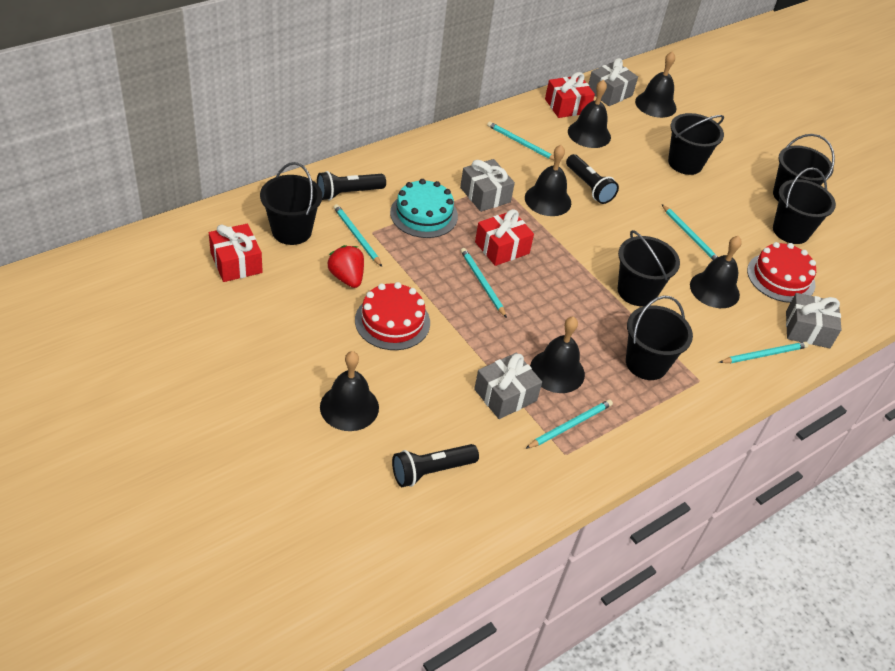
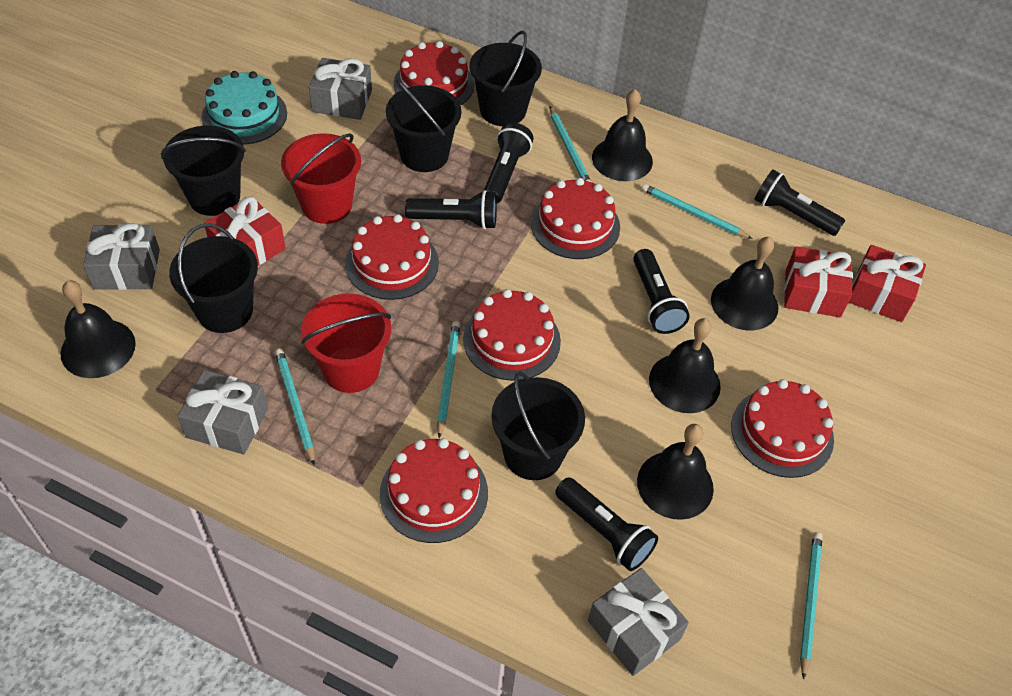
black bell: [320,351,379,431] [525,145,571,216] [530,316,585,393] [568,80,611,148] [635,51,677,118] [690,236,742,308] = 6 -> [60,280,136,378] [592,89,653,181] [637,424,714,520] [649,318,721,413] [711,237,778,330] = 5
black bucket: [260,162,322,245] [618,230,680,306] [626,295,693,380] [668,113,724,175] [773,134,835,202] [773,167,836,244] = 6 -> [161,125,246,216] [169,223,258,333] [386,80,461,172] [470,31,542,126] [491,372,585,480] = 5
black flashlight: [317,171,386,201] [392,444,479,487] [566,154,619,204] = 3 -> [405,190,497,229] [484,122,534,203] [555,477,658,571] [633,249,690,334] [754,170,845,236] = 5
red bucket: none = 0 -> [281,133,361,224] [301,294,391,393] = 2
red cake: [355,282,430,350] [747,242,816,303] = 2 -> [345,214,439,300] [380,438,488,543] [394,41,475,106] [463,289,561,381] [531,178,620,259] [731,379,834,478] = 6
red strawberry: [327,245,364,288] = 1 -> none = 0
turquoise pencil: [333,204,382,267] [461,248,507,318] [487,121,554,160] [525,399,613,449] [662,204,718,260] [719,342,809,363] = 6 -> [275,348,315,465] [437,321,460,438] [550,107,591,182] [642,184,753,239] [800,532,823,680] = 5

